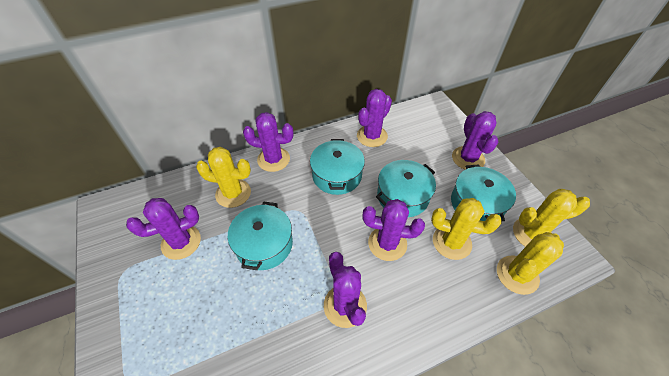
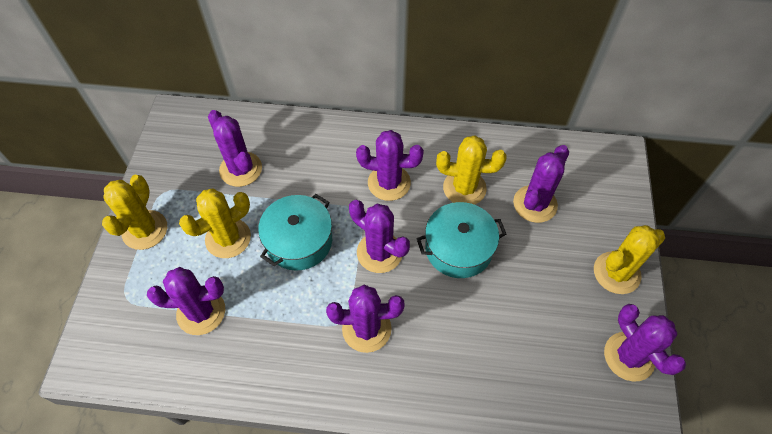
purple cactus: [126,198,201,260] [243,112,293,172] [324,252,367,328] [357,89,392,147] [362,199,425,261] [452,111,498,170] = 6 -> [147,267,225,335] [208,110,262,187] [326,285,404,353] [349,200,410,273] [356,130,424,201] [513,145,569,223] [604,304,686,382] = 7
turquoise pot: [228,201,293,270] [310,139,365,195] [376,160,436,217] [451,164,516,222] = 4 -> [258,194,332,271] [417,202,506,278] = 2

